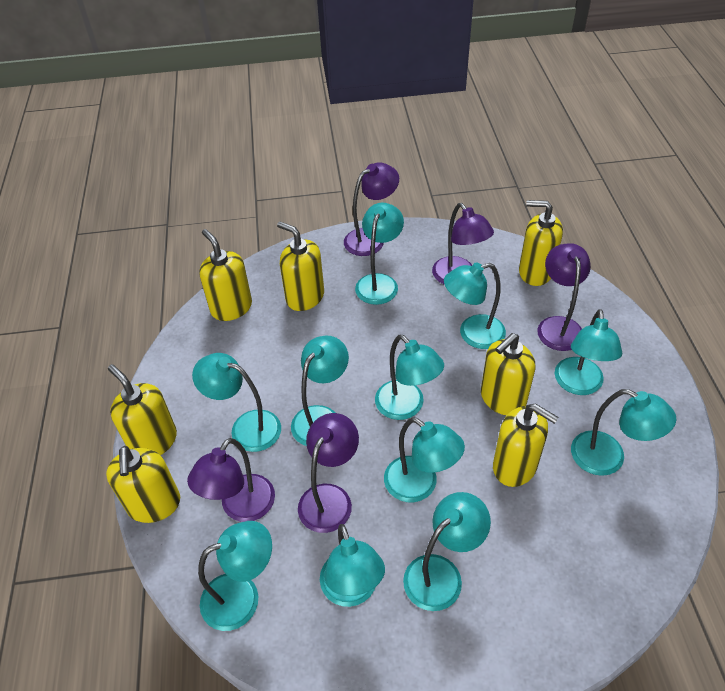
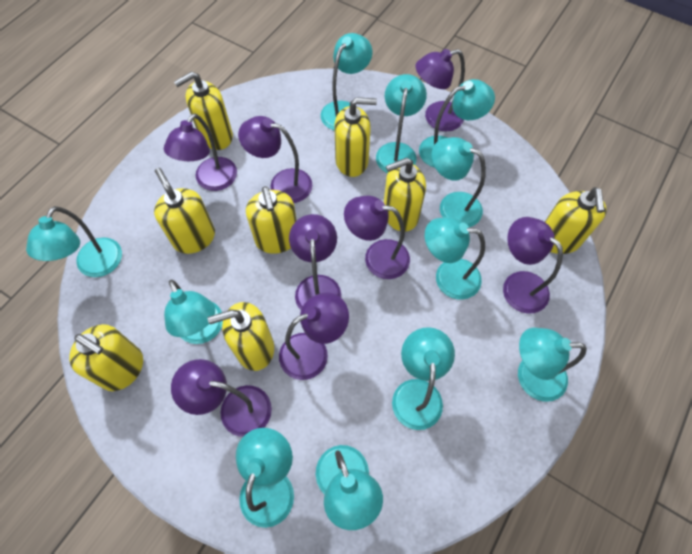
purple lamp: [187,438,275,522] [298,413,359,533] [344,162,399,256] [432,203,494,285] [537,243,591,351] = 5 -> [164,113,237,191] [171,359,272,437] [238,116,313,203] [279,292,349,380] [289,214,341,310] [344,195,410,279] [415,49,465,131] [503,217,563,314] = 8
yellow soap dispenser: [106,446,180,523] [108,364,177,455] [199,229,252,321] [277,222,324,311] [481,333,535,415] [493,403,559,487] [519,200,563,286] = 7 -> [69,324,143,391] [154,168,215,254] [174,71,233,150] [208,302,274,371] [246,186,297,254] [334,97,377,177] [384,158,426,232] [545,187,607,254] = 8

